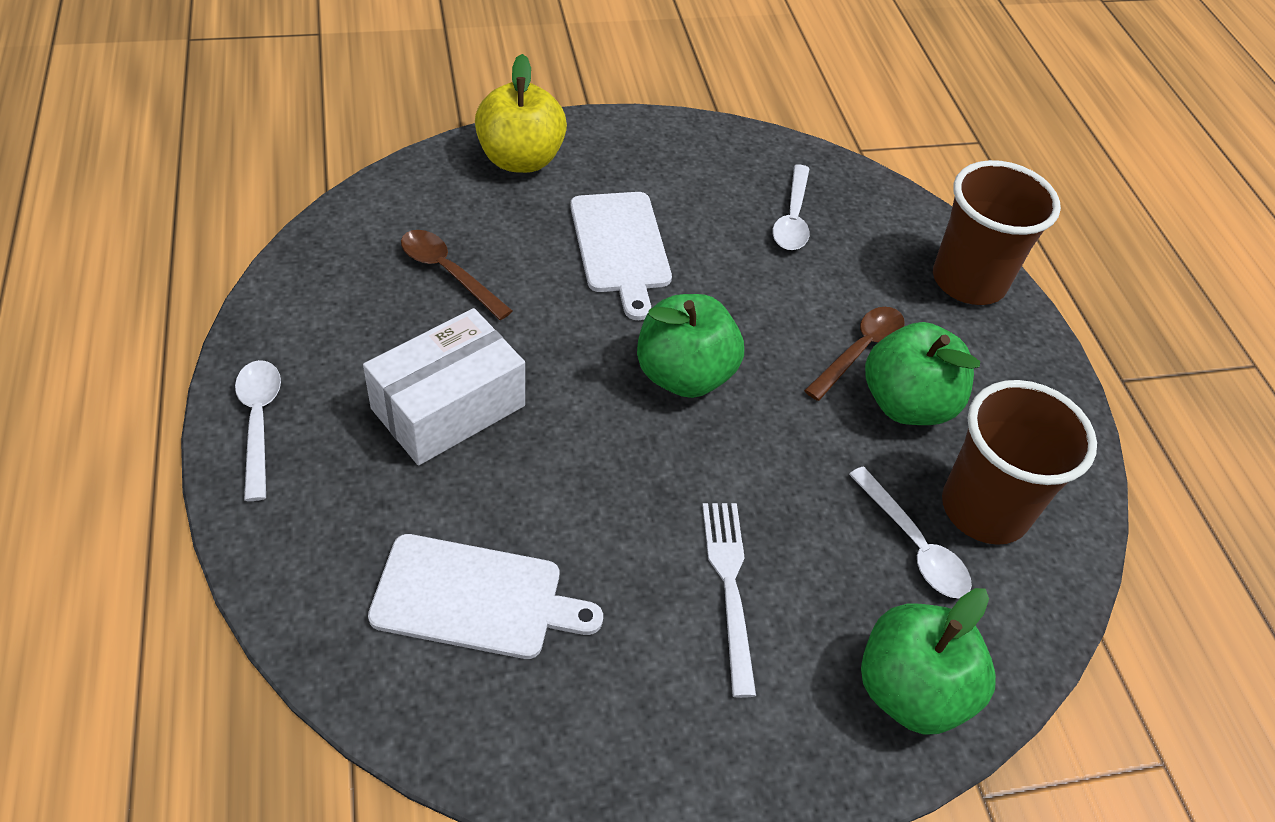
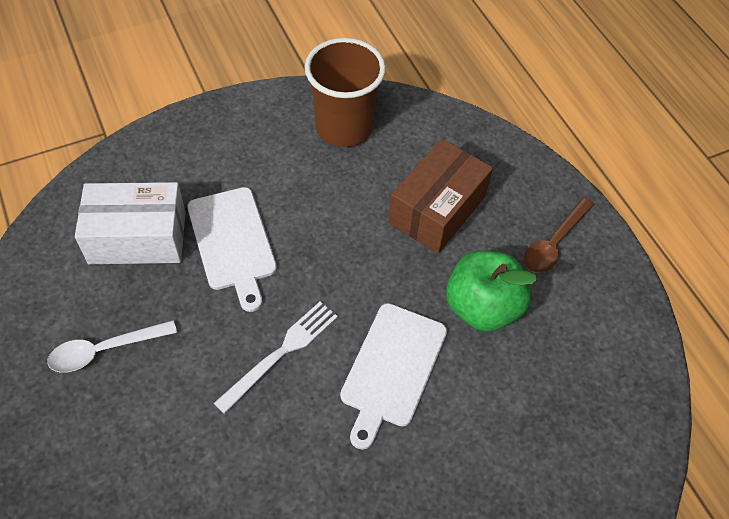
brown box: none = 0 -> [388,139,493,253] = 1
brown cup: [933,160,1061,305] [942,380,1097,545] = 2 -> [305,38,386,147] = 1
brown spoon: [401,230,513,320] [804,307,905,401] = 2 -> [524,198,594,273] = 1
green apple: [637,294,744,398] [861,588,996,735] [865,322,980,425] = 3 -> [446,250,537,332] = 1
white spoon: [235,360,281,501] [773,165,809,250] [849,466,972,598] = 3 -> [47,320,177,373] = 1
yellow apple: [475,54,567,173] = 1 -> none = 0

